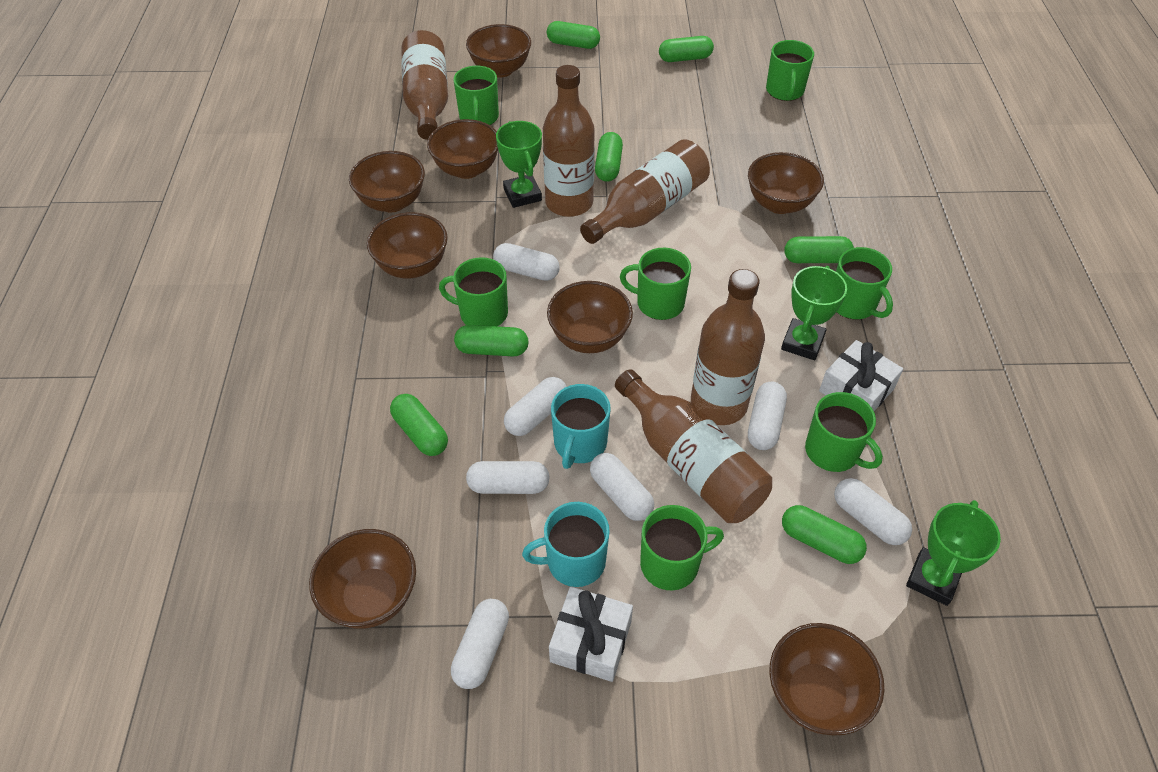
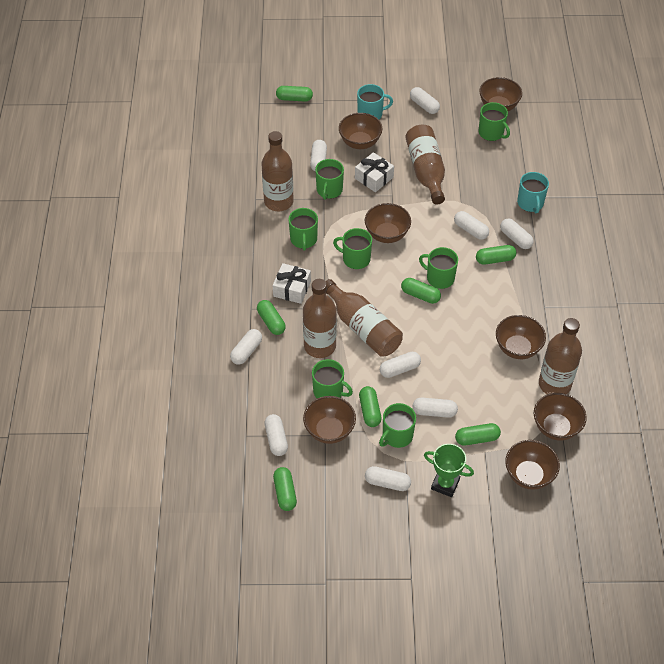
brown bowl: [309,529,416,629] [349,151,425,212] [367,212,448,279] [427,119,498,179] [466,24,531,77] [547,281,633,353] [748,152,824,214] [769,623,884,736] = 8 -> [303,396,356,444] [339,113,382,149] [365,203,411,243] [479,77,522,111] [496,315,546,359] [505,440,560,490] [534,393,587,441] = 7
green trophy: [496,121,542,208] [781,266,847,360] [906,500,1001,606] = 3 -> [424,444,474,497] = 1
white capsule: [451,599,509,689] [466,461,550,494] [493,243,560,281] [504,377,567,436] [590,453,654,521] [748,382,787,450] [834,478,912,545] = 7 -> [230,329,262,365] [264,414,288,456] [310,140,327,171] [365,466,411,491] [380,352,421,378] [410,87,440,114] [412,398,458,418] [454,211,489,240] [500,218,534,249] = 9

